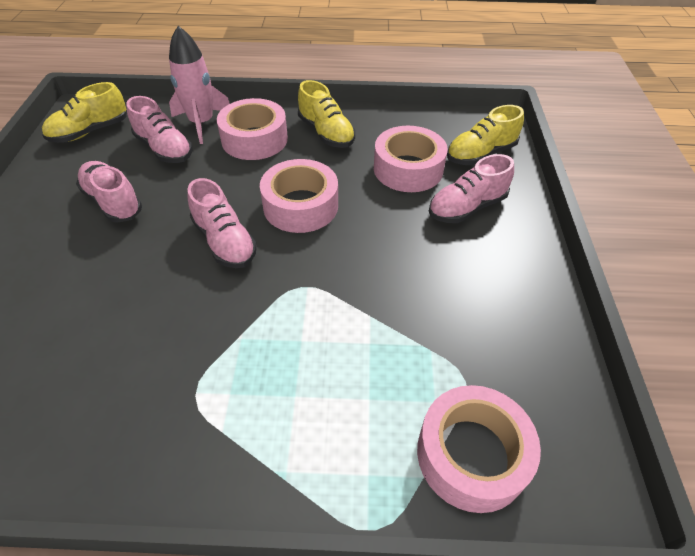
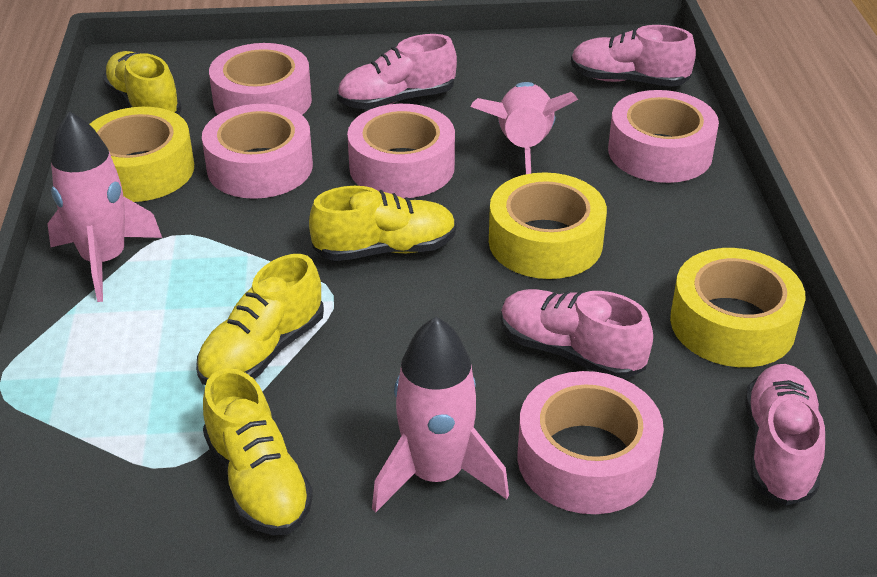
pink rocket: [169,26,230,144] = 1 -> [47,111,162,302] [372,317,509,513] [471,82,578,174] = 3
pink tape: [217,98,288,160] [260,159,338,233] [374,126,448,192] [417,385,541,513] = 4 -> [202,104,313,199] [209,43,312,115] [347,104,455,198] [517,371,664,514] [608,90,719,183] = 5
yellow shoe: [42,82,127,143] [298,80,355,148] [447,105,524,165] = 3 -> [102,51,182,114] [196,254,324,385] [203,368,313,535] [309,186,456,261] = 4
yellow tape: none = 0 -> [90,107,194,202] [489,172,607,279] [670,248,806,367] = 3

